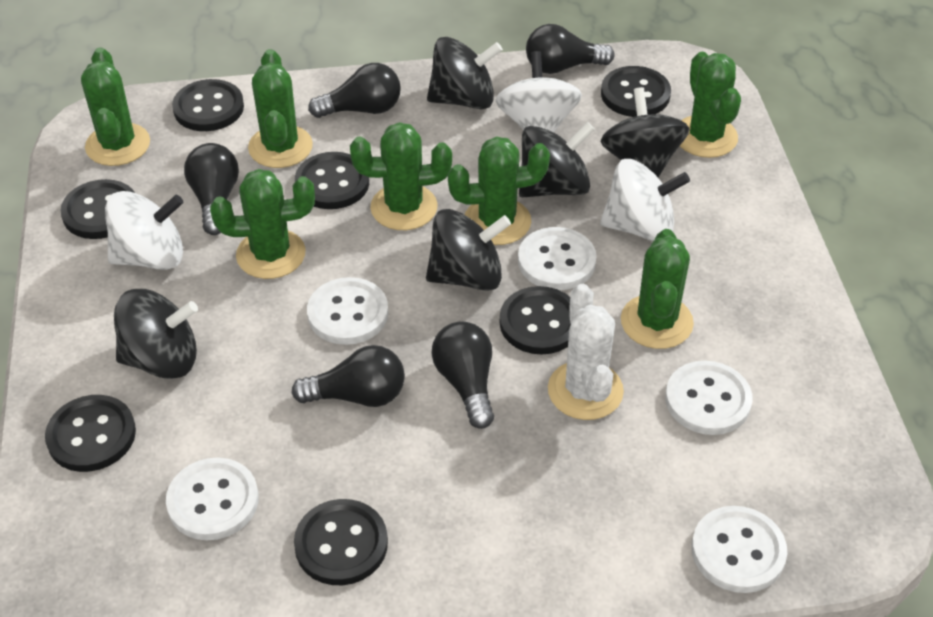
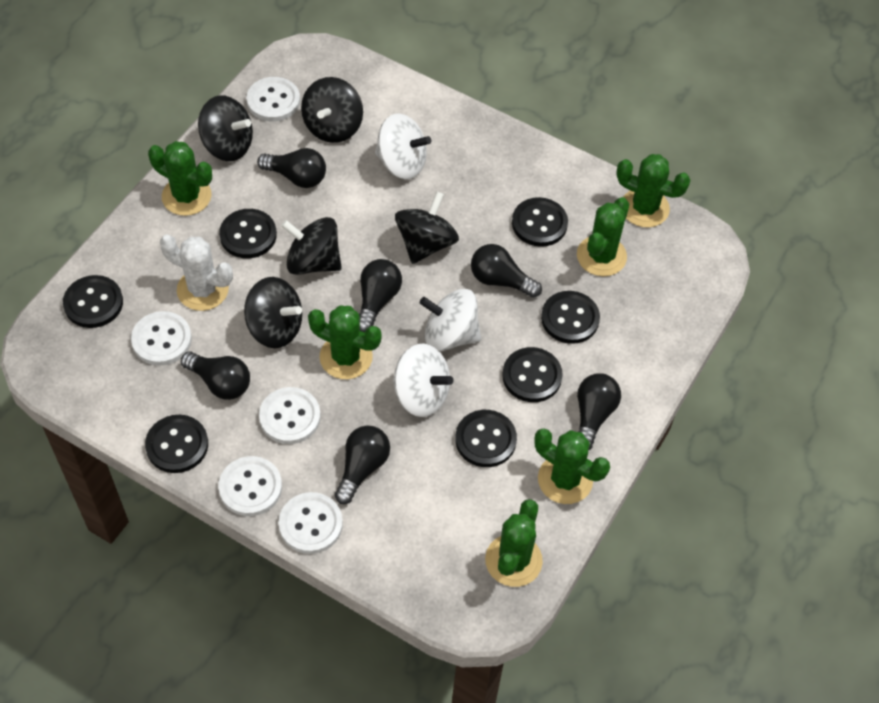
black light bulb: [184,143,239,235] [291,345,405,407] [308,63,401,118] [432,321,494,429] [526,24,615,74] = 5 -> [181,351,250,400] [257,148,326,188] [335,426,390,504] [359,259,402,333] [471,244,542,298] [577,373,621,450] = 6
green cactus: [81,47,150,166] [210,169,315,279] [248,49,313,168] [350,122,452,230] [448,136,550,245] [621,229,694,349] [680,52,741,158] = 7 -> [148,141,212,216] [308,306,382,379] [485,499,543,587] [534,428,610,504] [577,197,629,276] [616,154,690,228] = 6

